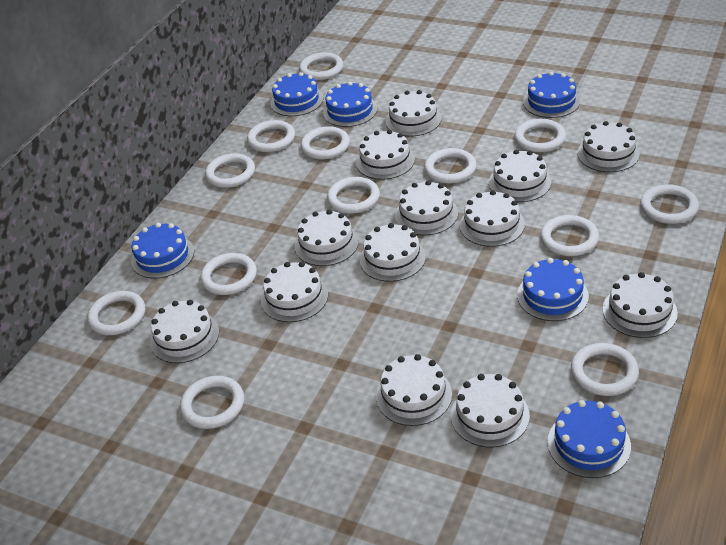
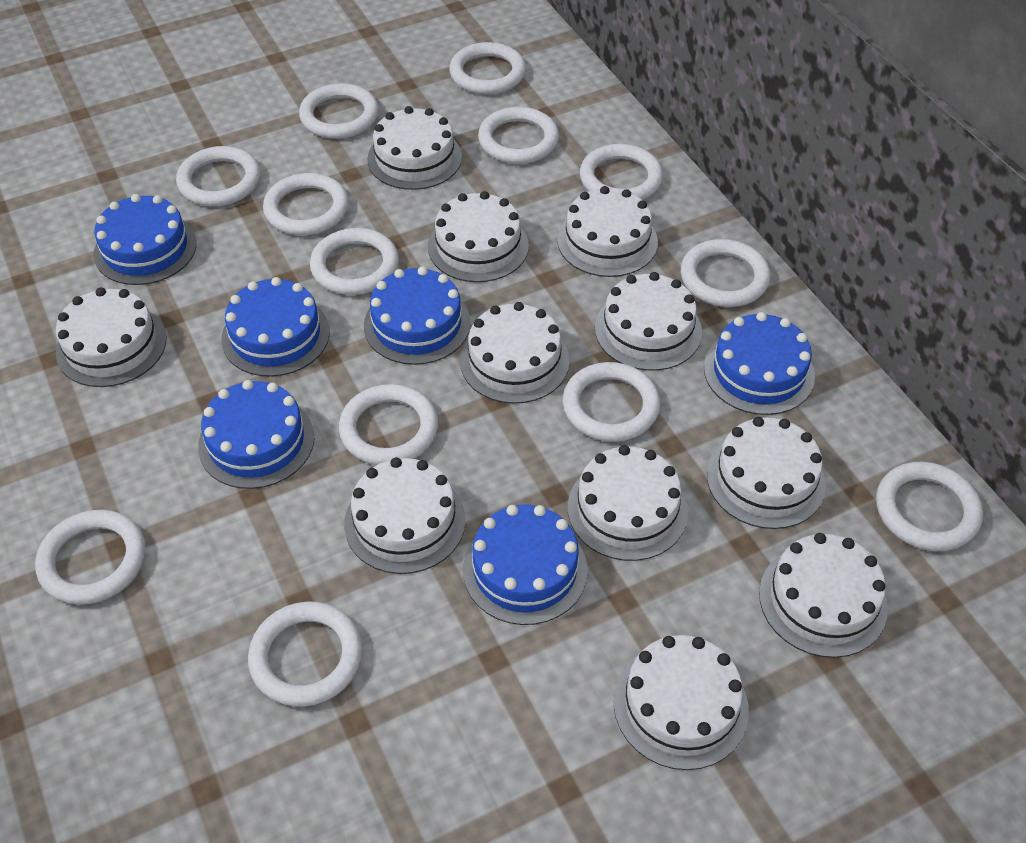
white cake: [150,300,219,363] [261,262,328,322] [295,210,359,266] [356,130,415,180] [360,223,426,282] [376,354,452,426] [385,90,442,136] [395,180,458,235] [451,374,530,447] [460,190,525,247] [489,150,551,202] [577,121,640,172] [603,272,678,338] = 13 -> [56,287,166,387] [344,457,466,574] [367,106,462,190] [428,191,529,282] [460,302,569,404] [557,186,658,277] [568,445,688,561] [595,272,702,371] [614,635,749,770] [707,417,826,529] [759,533,888,658] = 11

